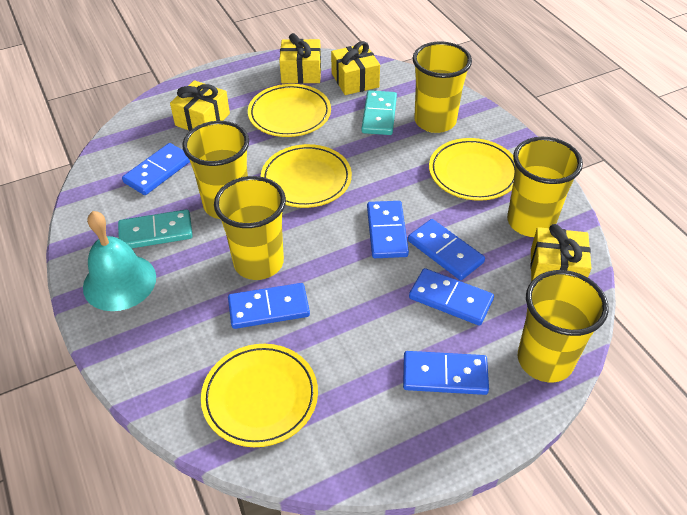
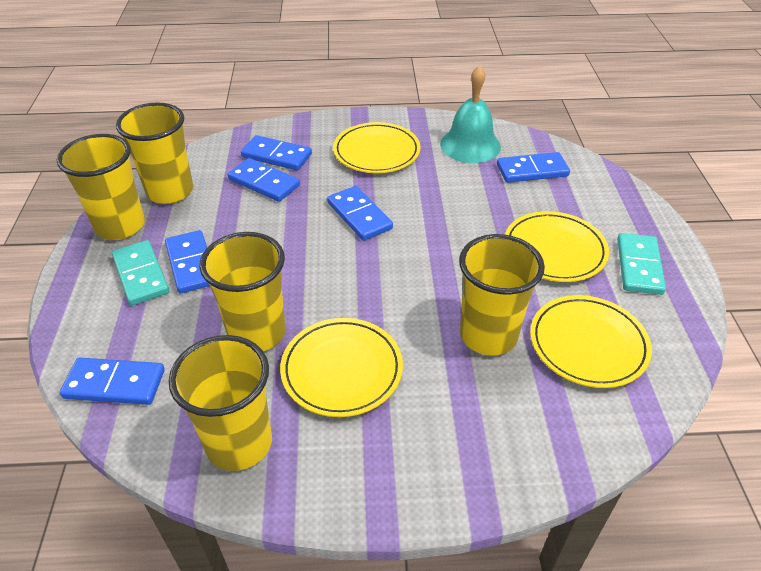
yellow gift: [170,80,230,131] [279,33,321,84] [331,41,380,95] [530,224,591,282] = 4 -> none = 0

